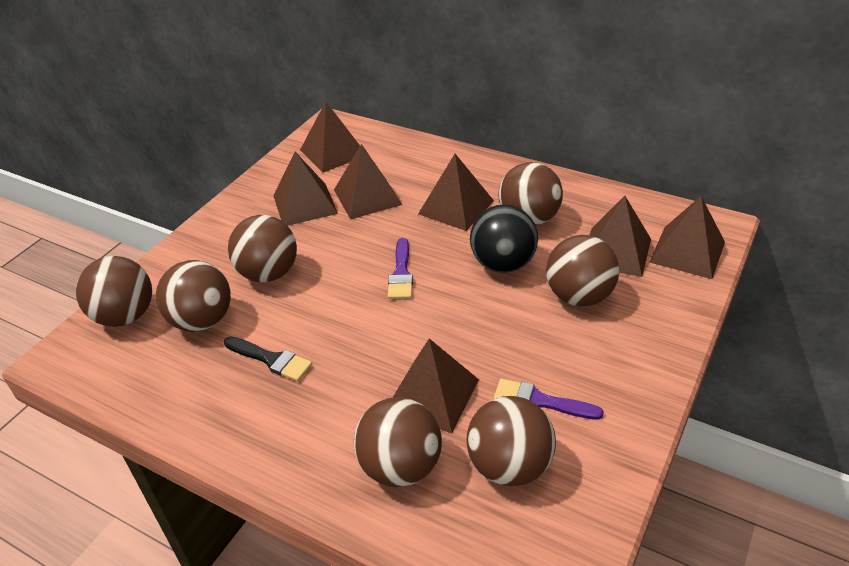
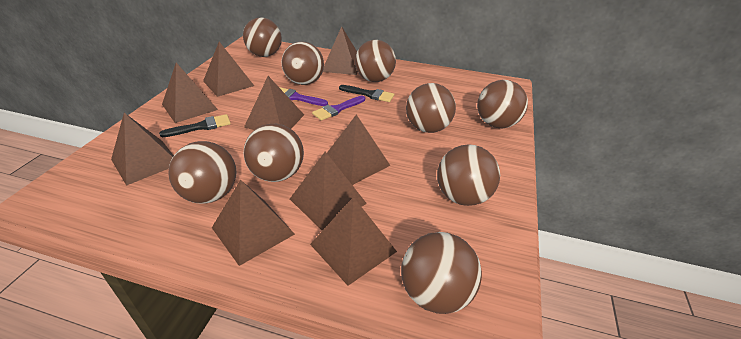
black ball: [470,204,538,273] = 1 -> none = 0
black brush: [224,336,312,381] = 1 -> [159,114,231,137] [339,85,394,102] = 2
brown ball: [76,256,152,327] [156,260,231,332] [228,215,297,282] [354,397,442,487] [467,396,556,486] [498,162,563,226] [546,235,619,307] = 7 -> [168,141,237,203] [243,18,282,57] [243,124,304,182] [282,42,324,85] [355,40,396,82] [401,232,482,314] [406,83,456,133] [437,144,500,206] [477,80,528,128] = 9
brown pyramid: [273,152,338,226] [300,102,360,173] [334,144,403,220] [393,339,479,433] [418,154,494,231] [590,196,651,277] [649,196,725,279] = 7 -> [111,113,174,186] [162,63,218,123] [203,42,254,97] [212,180,295,266] [244,76,304,130] [290,152,367,231] [310,197,397,286] [323,26,358,75] [327,115,391,185] = 9

